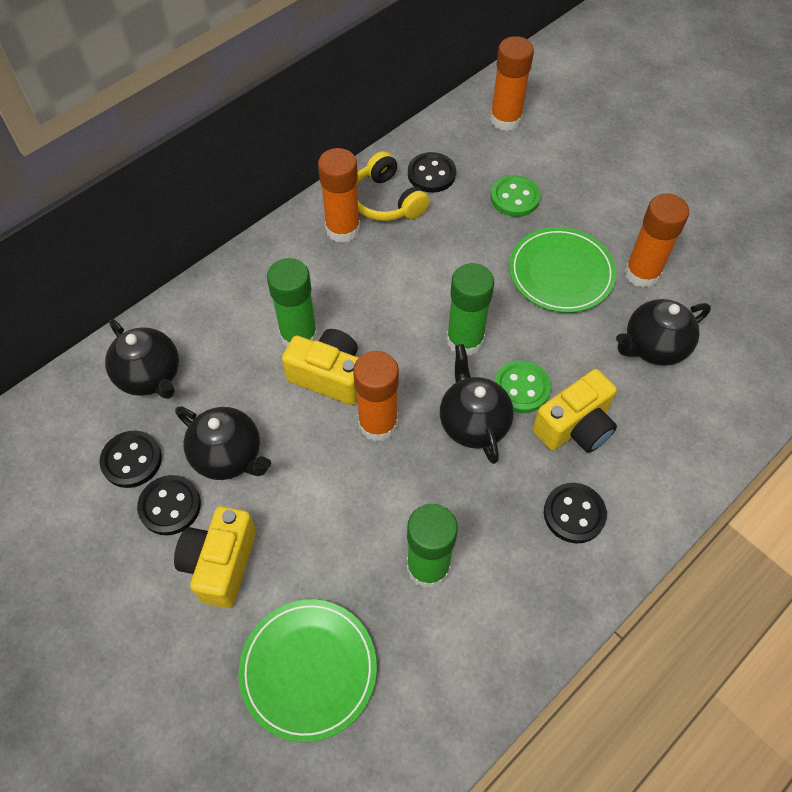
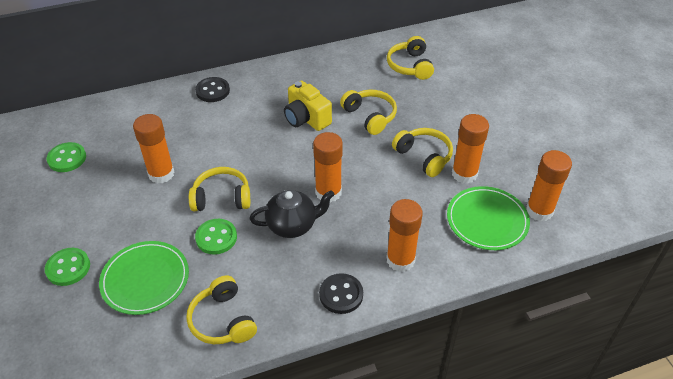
black button: [99,431,162,488] [137,475,201,535] [408,152,456,193] [544,483,607,543] = 4 -> [195,77,230,102] [319,273,363,314] = 2
black teapot: [105,319,179,399] [175,407,271,480] [440,344,514,464] [616,299,711,366] = 4 -> [249,190,335,238] = 1
green button: [491,175,541,217] [494,360,551,413] = 2 -> [45,248,90,286] [47,142,86,172] [195,219,237,255] = 3
green glue stick: [267,258,318,347] [407,504,458,588] [446,263,494,356] = 3 -> none = 0
orange glue stick: [318,148,360,243] [353,351,399,441] [490,36,534,131] [624,193,689,288] = 4 -> [133,114,174,184] [313,132,343,203] [386,199,423,272] [452,114,489,184] [526,150,572,221] = 5
yellow camera: [174,506,256,608] [282,329,359,405] [532,369,617,453] = 3 -> [284,81,332,131] = 1
yellow headphones: [357,151,429,221] = 1 -> [186,275,257,344] [189,167,250,211] [340,90,397,135] [387,36,434,80] [392,128,453,177] = 5

